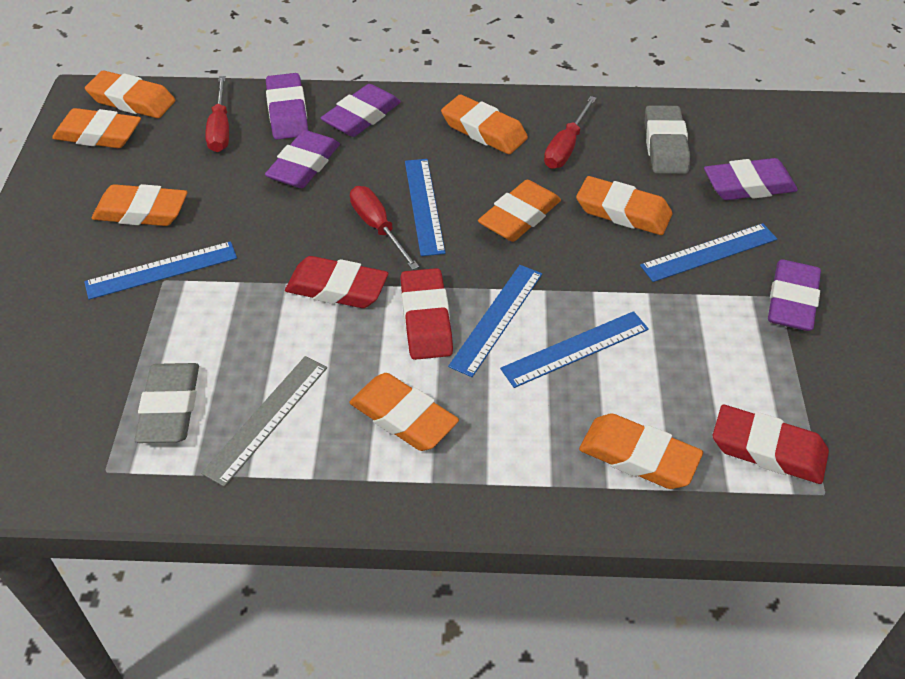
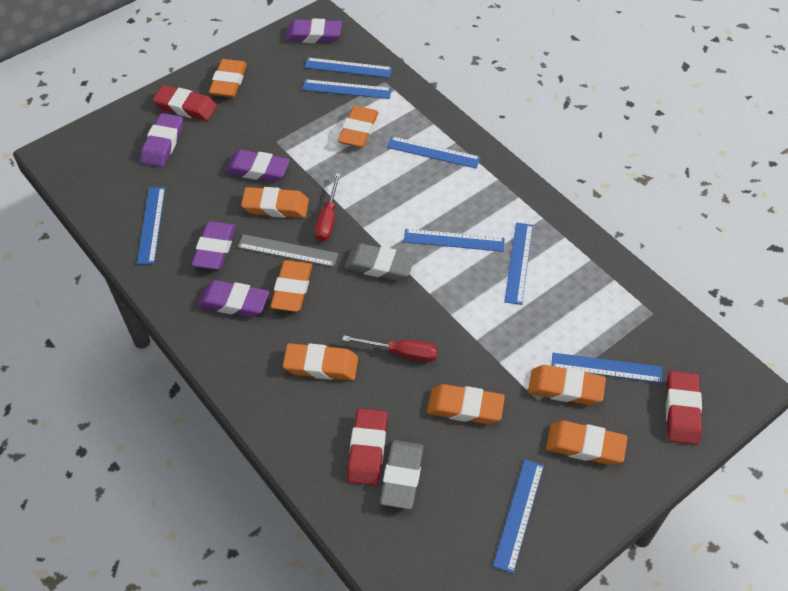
blue ruler: [84,241,237,300] [405,159,445,256] [448,265,542,377] [500,311,649,388] [640,223,777,282] = 5 -> [137,187,165,264] [302,79,392,99] [304,58,392,78] [387,136,481,168] [404,229,505,252] [493,459,544,573] [504,223,533,305] [551,353,662,383] = 8
red screwdriver: [205,76,229,152] [350,186,419,270] [544,96,597,169] = 3 -> [315,173,341,242] [342,335,437,362] = 2

